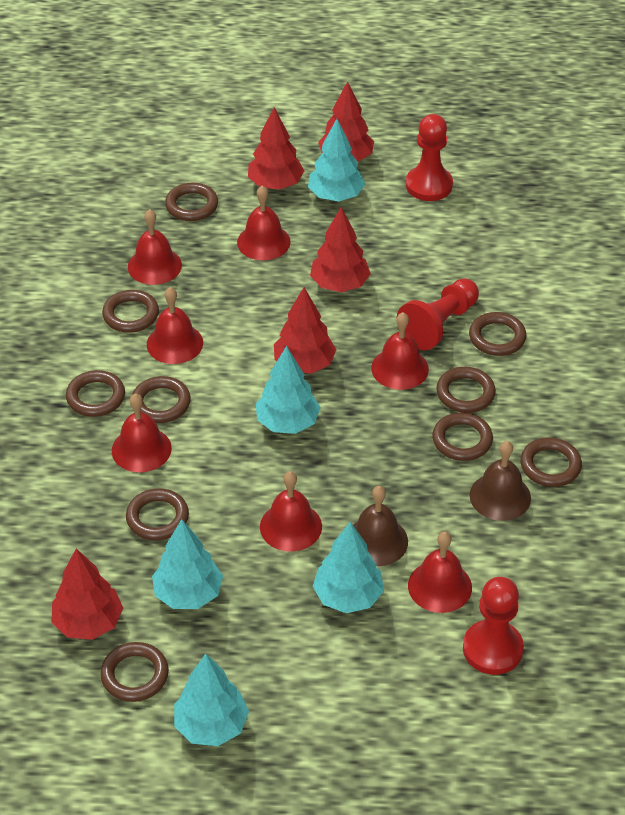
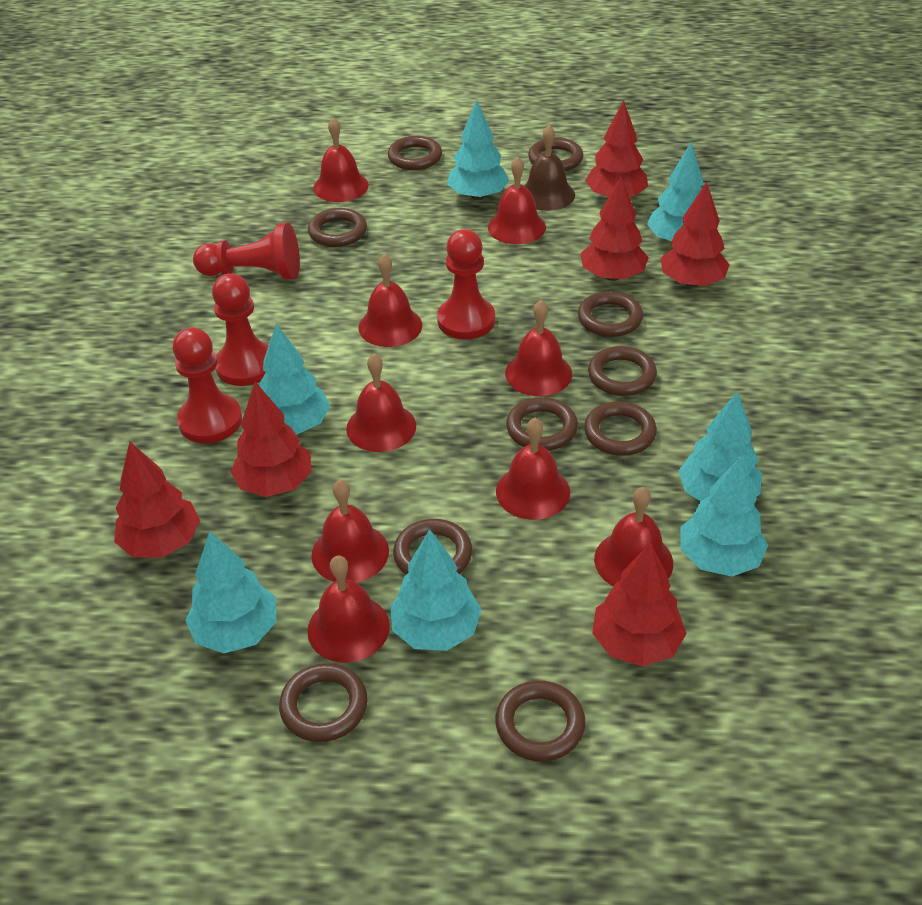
brown bell: [353,486,408,566] [470,441,531,521] = 2 -> [524,125,575,211] = 1
red bell: [112,393,172,473] [128,209,182,285] [147,287,203,364] [237,186,291,260] [260,471,322,552] [371,312,429,390] [408,531,472,613] = 7 -> [307,555,390,663] [311,480,389,583] [313,117,369,202] [346,354,416,452] [359,254,422,347] [488,157,546,244] [496,418,570,520] [505,300,572,396] [594,487,673,587] = 9
red pawn: [397,278,479,350] [406,114,453,201] [463,577,524,675] = 3 -> [172,327,242,443] [193,223,300,280] [212,273,269,386] [437,229,495,339] = 4
red tree: [51,549,123,640] [248,107,304,190] [274,287,336,374] [310,207,371,292] [318,81,374,162] = 5 -> [114,442,200,558] [230,382,312,497] [580,177,649,281] [585,100,648,197] [592,542,687,666] [660,182,730,287] = 6
turquoise tree: [152,519,223,609] [174,654,249,746] [256,346,321,434] [308,119,365,201] [313,522,384,613] = 5 -> [185,531,276,653] [259,323,330,435] [391,529,482,651] [447,100,509,200] [647,143,704,242] [678,391,762,501] [680,456,768,577] = 7

